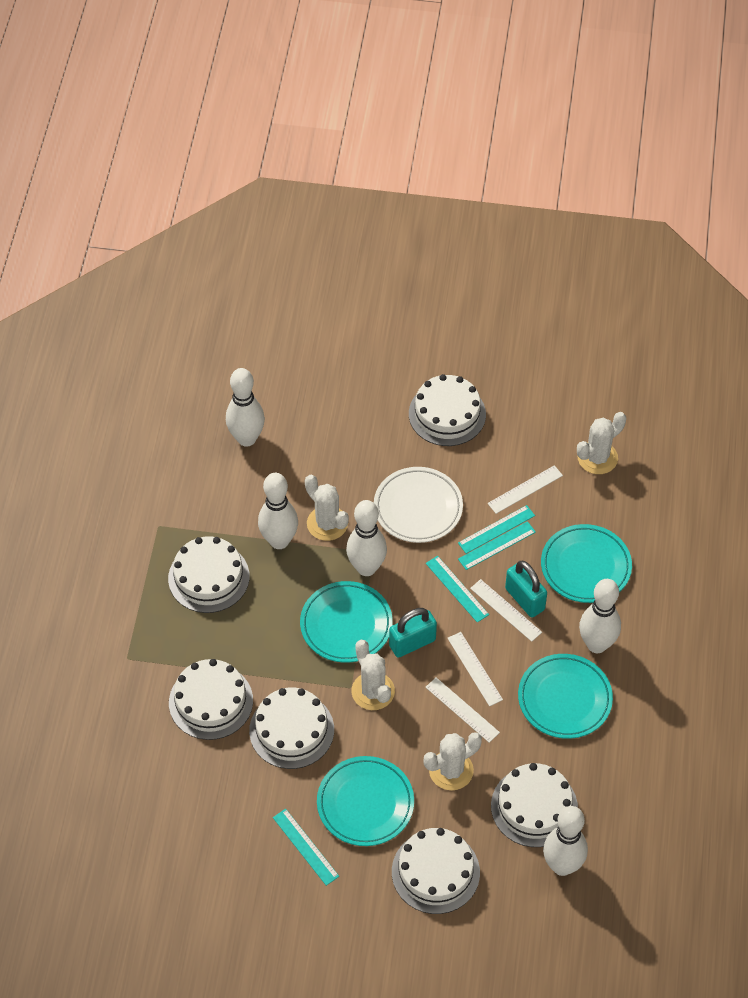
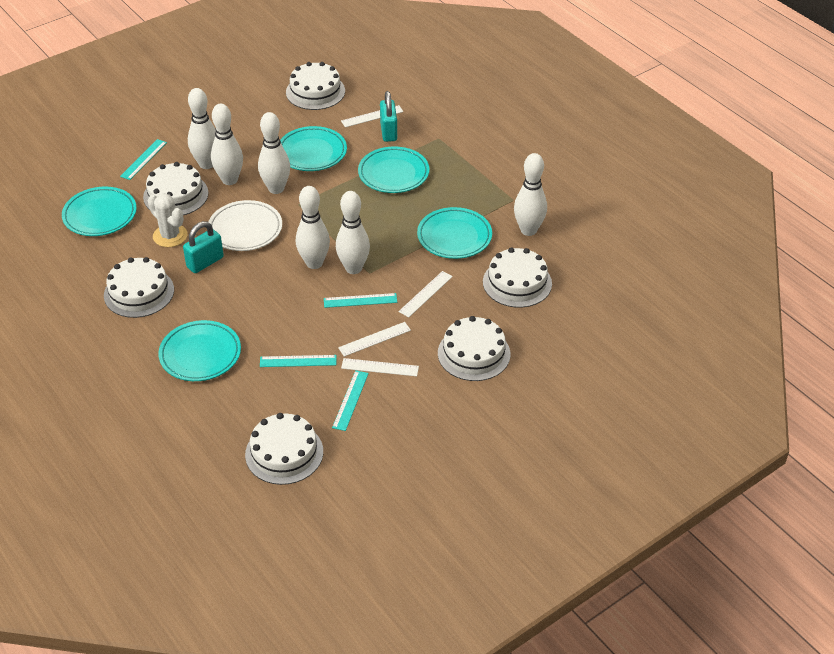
turquoise plate: [300,581,393,663] [317,756,414,846] [518,654,613,739] [541,524,632,603] = 4 -> [62,187,137,236] [158,320,241,381] [280,126,347,171] [358,146,429,193] [417,207,492,259] = 5
white bowling pin: [226,368,265,447] [258,473,298,549] [346,500,387,576] [543,806,588,876] [579,579,621,653] = 5 -> [188,88,216,169] [211,104,243,185] [258,112,290,194] [296,186,330,269] [336,191,370,274] [514,153,547,236] = 6
white cactus: [305,475,349,541] [351,640,395,710] [424,732,482,790] [577,412,626,474] = 4 -> [148,193,188,247] = 1

